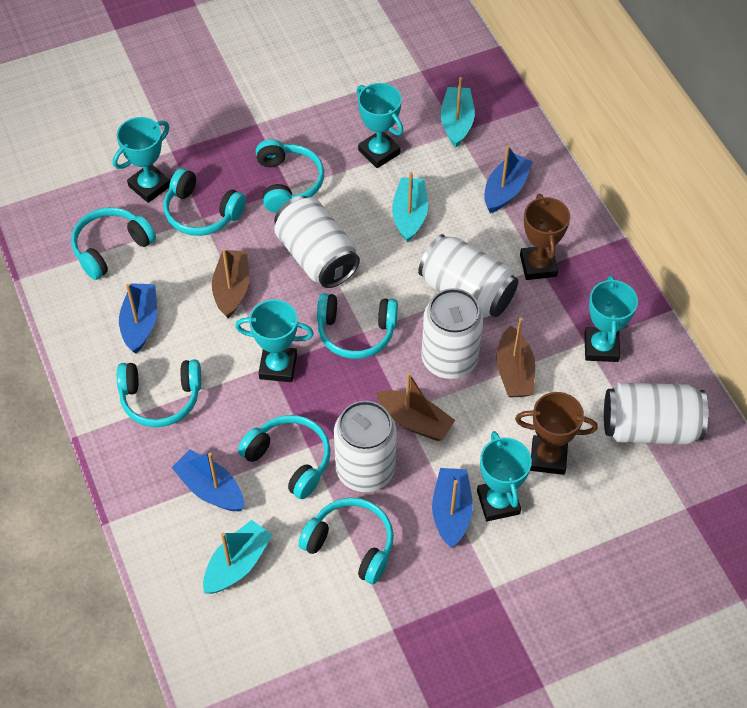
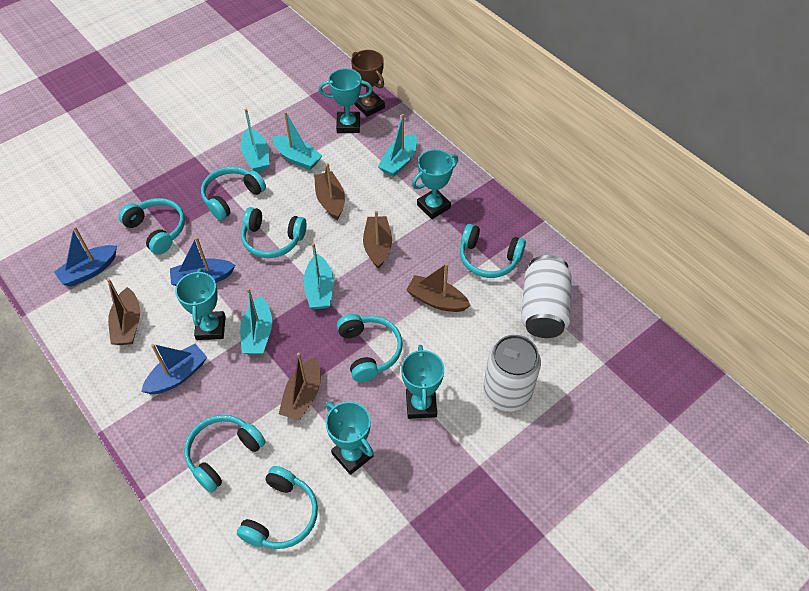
blue boat: [119,283,157,353] [171,450,244,511] [432,468,473,548] [484,145,533,213] = 4 -> [54,226,117,287] [141,344,207,394] [170,237,235,286] = 3
brown boat: [212,248,249,318] [376,372,455,441] [497,317,535,398] = 3 -> [107,279,140,345] [279,353,321,420] [314,163,345,220] [363,211,392,269] [406,263,471,312] = 5
brown trophy: [515,392,598,475] [520,194,570,280] = 2 -> [351,50,385,117] = 1
turquoise boat: [203,520,272,594] [392,172,428,242] [440,77,475,148] = 3 -> [240,288,272,355] [241,109,269,172] [273,112,322,170] [303,243,334,309] [378,114,417,177] = 5
white can: [274,196,360,288] [334,401,397,492] [418,234,518,318] [421,288,483,379] [604,383,708,444] = 5 -> [483,335,541,411] [521,255,572,338] = 2

